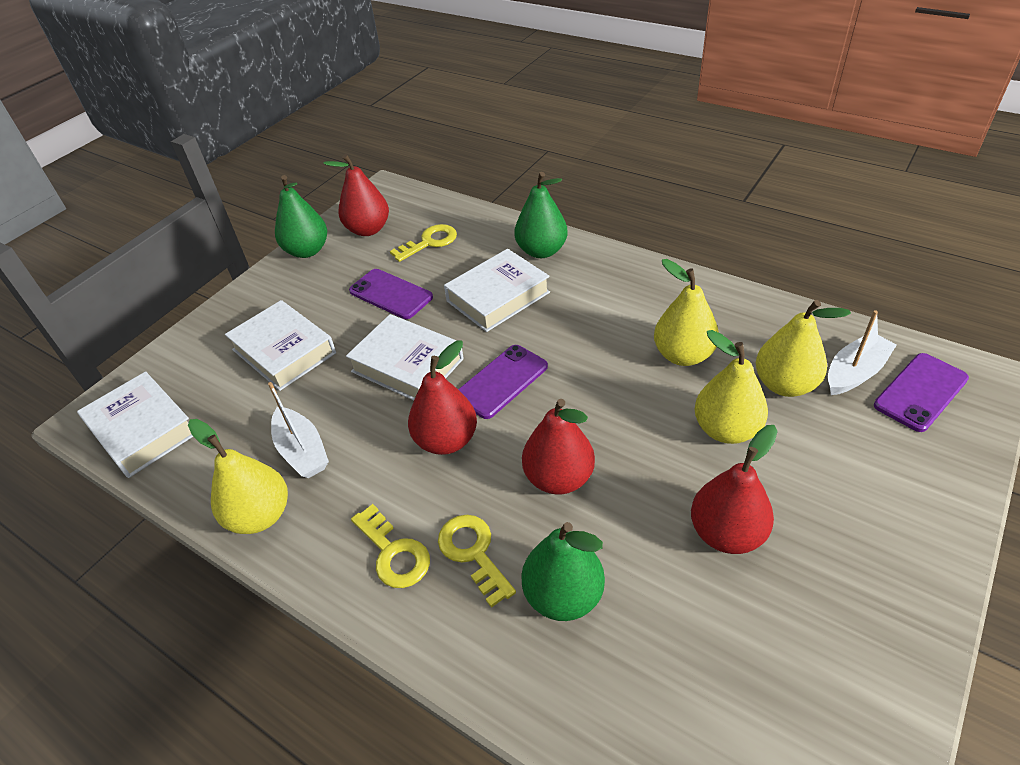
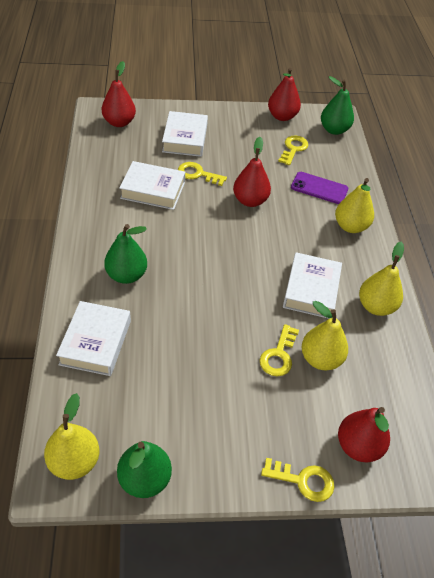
purple phone: [349,269,433,319] [458,345,548,419] [874,353,969,432] = 3 -> [291,172,348,204] = 1
white boat: [268,382,329,478] [828,310,897,395] = 2 -> none = 0
yellow key: [351,504,430,588] [390,224,457,262] [438,515,516,608] = 3 -> [178,162,227,186] [260,324,299,377] [261,458,335,502] [278,135,308,165] = 4

